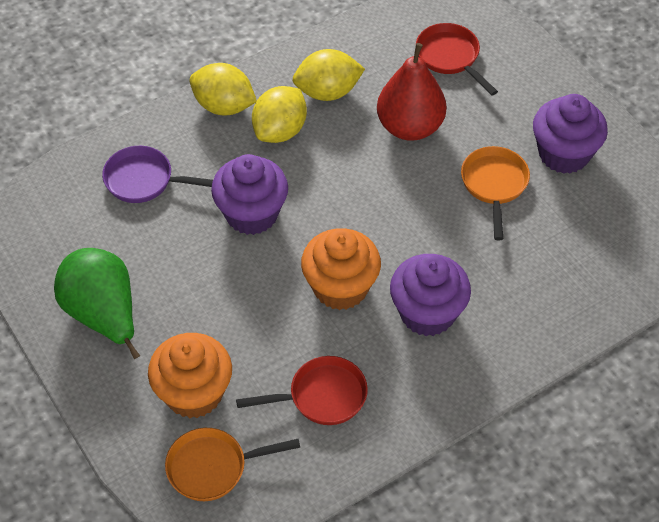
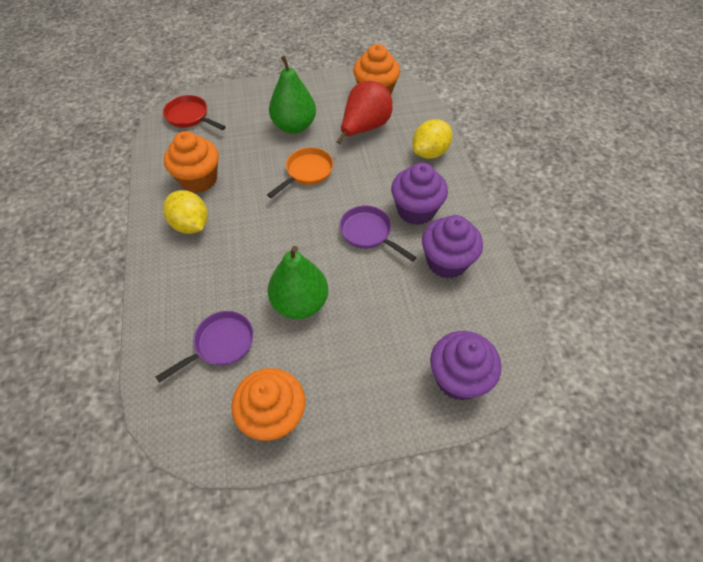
green pear: [54,248,140,359] = 1 -> [268,246,328,319] [269,55,316,134] = 2
orange cupcake: [148,333,232,418] [301,228,381,310] = 2 -> [164,131,219,193] [231,368,306,441] [353,44,400,94] = 3
orange pan: [165,428,300,501] [461,146,530,240] = 2 -> [267,147,333,198] = 1
purple pan: [102,146,213,203] = 1 -> [155,311,254,383] [340,206,416,262] = 2
red pan: [236,356,368,425] [416,23,498,95] = 2 -> [163,95,226,130] = 1
yellow lemon: [189,63,257,115] [252,86,307,143] [292,49,365,101] = 3 -> [163,190,208,234] [412,119,453,159] = 2

